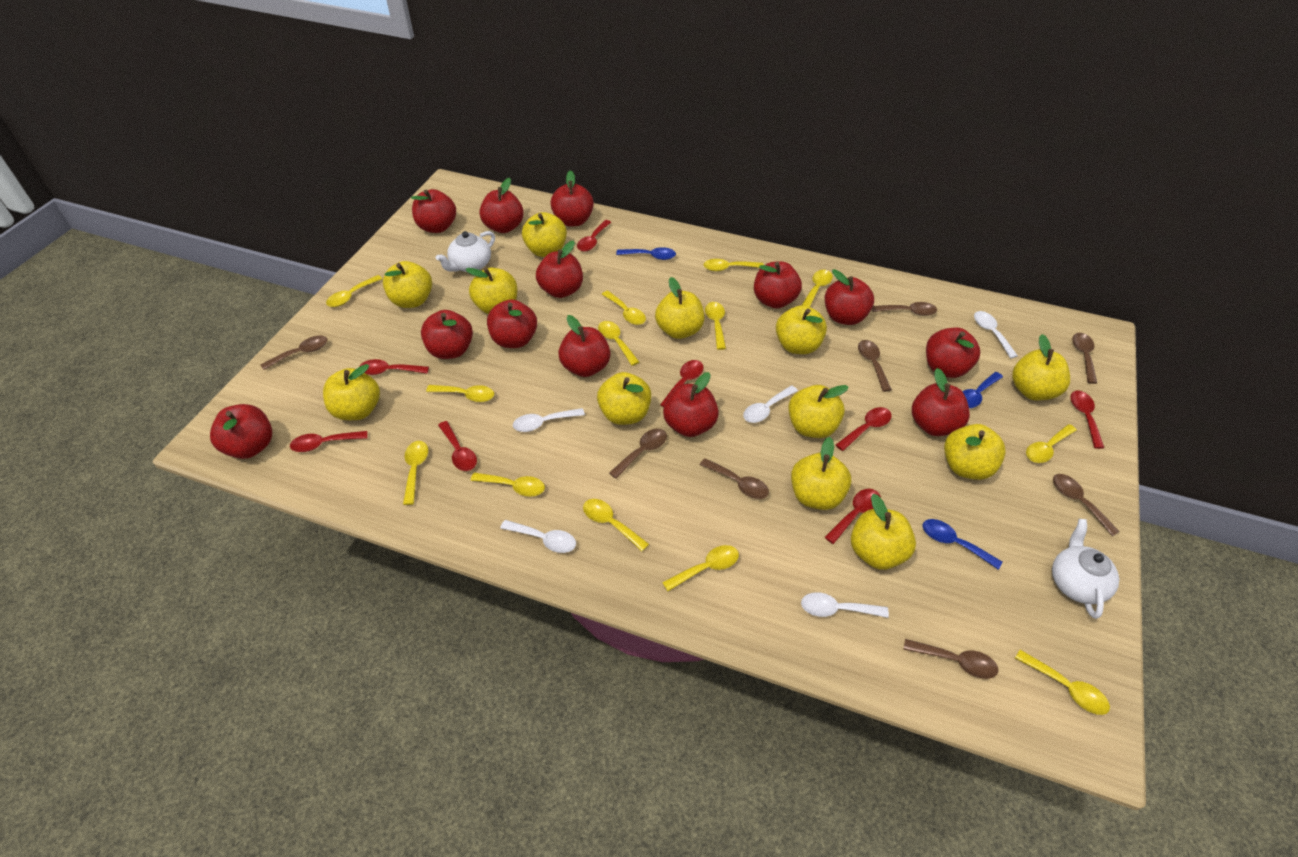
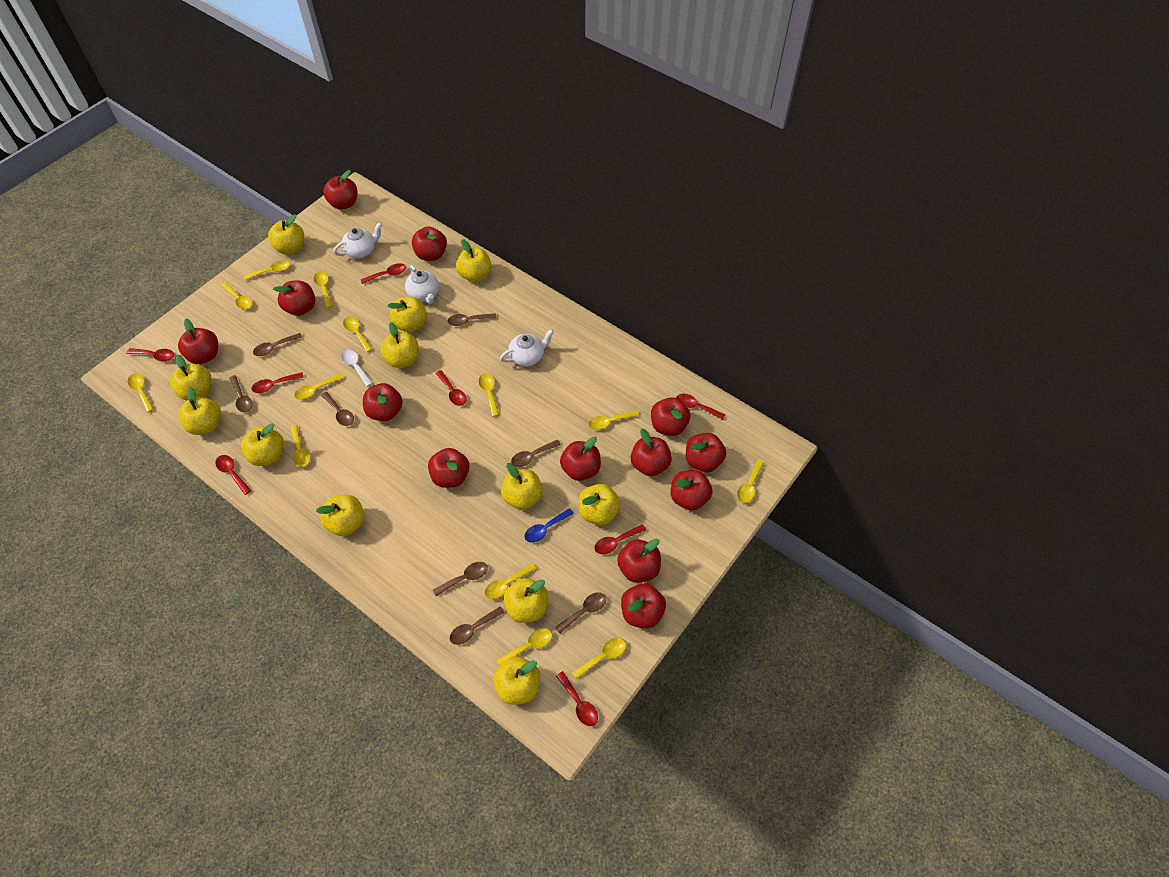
blue spoon: [616,247,676,260] [922,519,1002,570] [962,372,1003,408] = 3 -> [525,508,574,543] = 1
white spoon: [500,520,576,553] [513,408,585,432] [743,385,798,423] [801,592,889,618] [974,311,1018,359] = 5 -> [341,350,373,387] = 1
white teapot: [436,231,495,272] [1052,519,1119,619] = 2 -> [333,222,382,258] [405,265,439,304] [500,329,554,367] = 3

